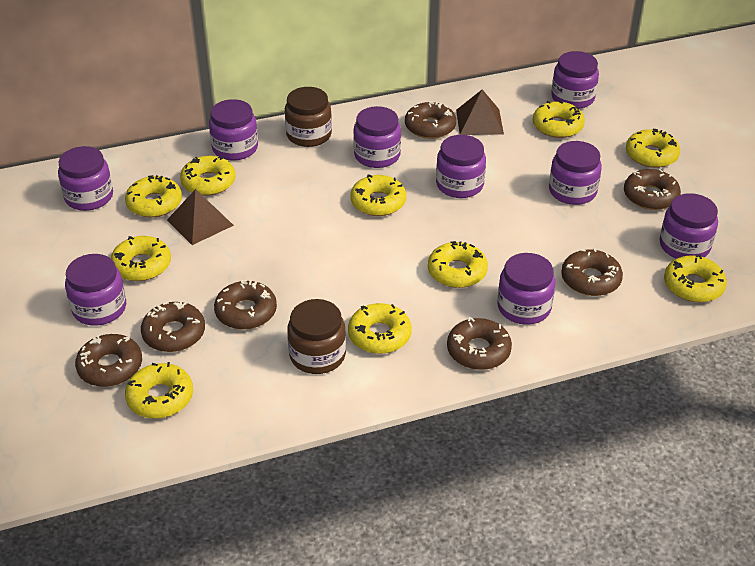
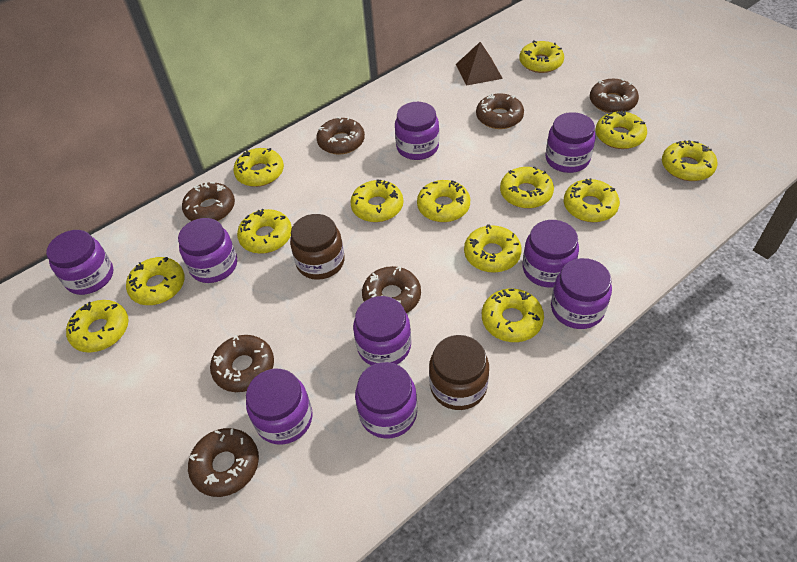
brown pyramid: [167,189,234,245] [456,90,504,135] = 2 -> [456,42,503,86] = 1
yellow donut: [111,236,171,281] [125,175,182,217] [125,362,193,419] [180,156,236,196] [348,303,412,354] [350,174,406,216] [428,241,488,288] [533,101,585,138] [626,129,680,168] [664,254,727,302] = 10 -> [66,300,129,353] [126,257,185,305] [233,148,284,187] [237,209,292,254] [350,180,403,222] [417,180,470,222] [464,224,522,273] [482,289,544,342] [500,166,554,208] [519,40,564,73] [564,178,620,222] [596,111,647,149] [662,140,717,181] = 13

